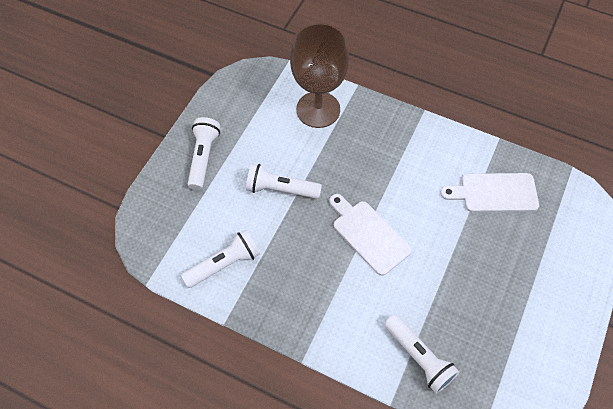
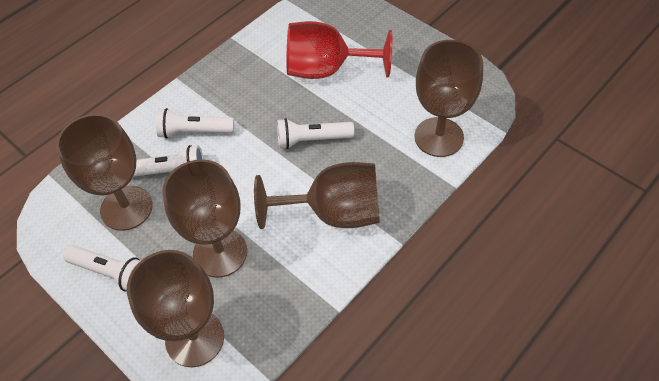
brown goblet: [290,23,349,128] = 1 -> [56,114,153,231] [127,250,224,367] [162,159,247,278] [254,162,379,229] [415,40,483,157] = 5
red goblet: none = 0 -> [286,21,393,79] = 1
white cutting board: [329,194,412,276] [440,173,539,212] = 2 -> none = 0

